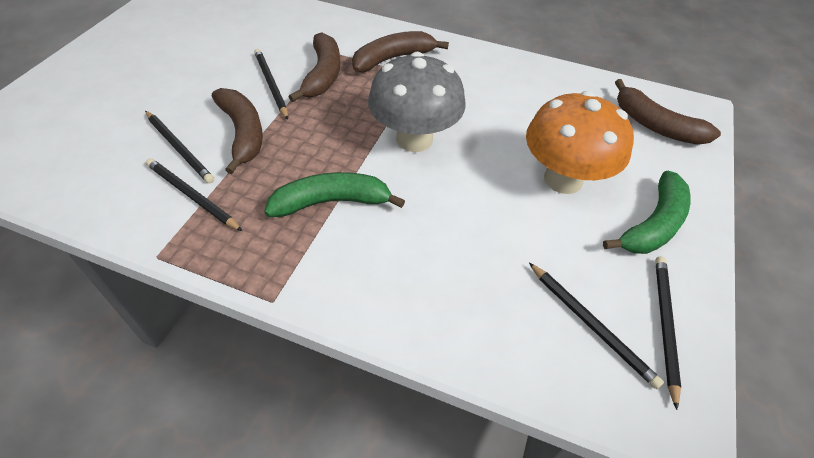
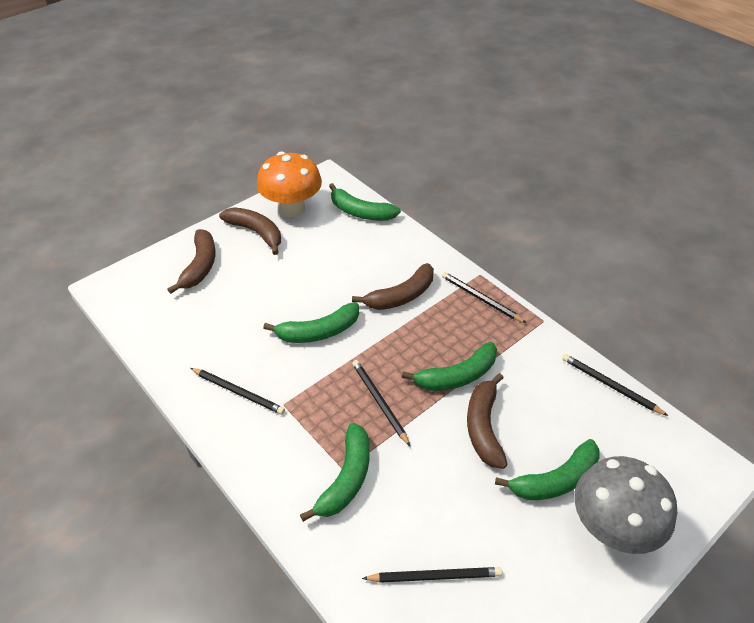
green banana: [264,172,405,217] [603,171,690,254] = 2 -> [263,302,359,343] [300,423,370,522] [329,183,401,221] [402,342,497,391] [495,439,599,500] = 5

